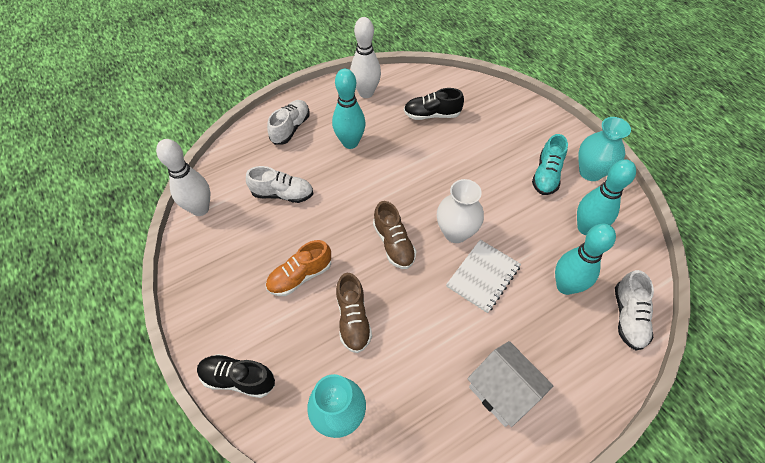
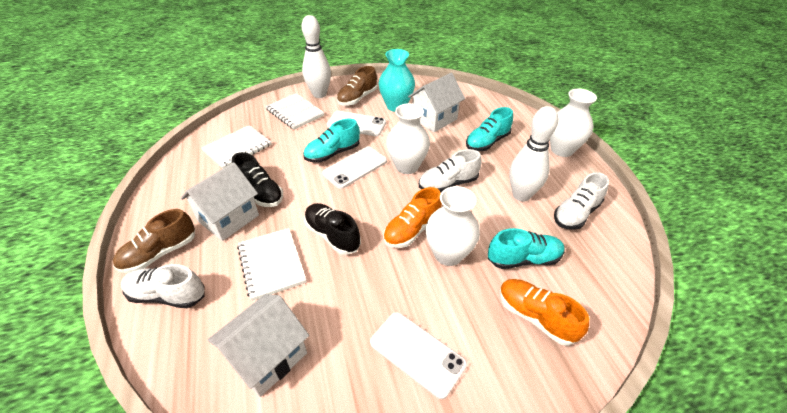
orange shoe: [266,240,331,296] = 1 -> [383,187,442,248] [499,279,589,346] = 2
turquoise bowling pin: [332,69,366,149] [555,224,616,295] [577,159,636,235] = 3 -> none = 0
turquoise shoe: [532,134,568,195] = 1 -> [303,119,360,163] [466,107,513,151] [488,228,564,269] = 3
turquoise vase: [307,374,366,438] [578,117,631,181] = 2 -> [379,49,415,112] = 1
white house: [467,341,553,427] = 1 -> [181,162,259,241] [208,294,309,397] [408,73,465,132] = 3
white notebook: [446,240,521,313] = 1 -> [201,125,272,168] [237,228,306,301] [265,93,324,130] = 3
white phone: none = 0 -> [322,146,387,189] [327,111,386,136] [370,312,467,399] = 3
white vase: [437,179,484,243] = 1 -> [386,103,430,174] [426,186,480,266] [550,89,597,157] = 3

